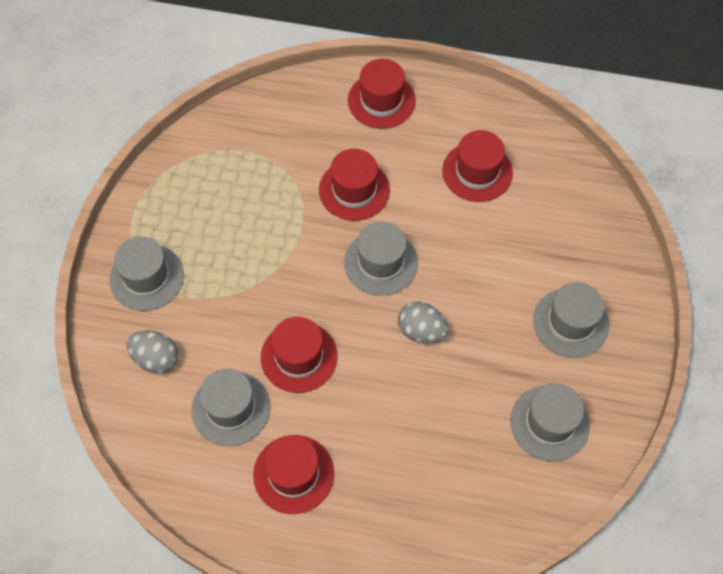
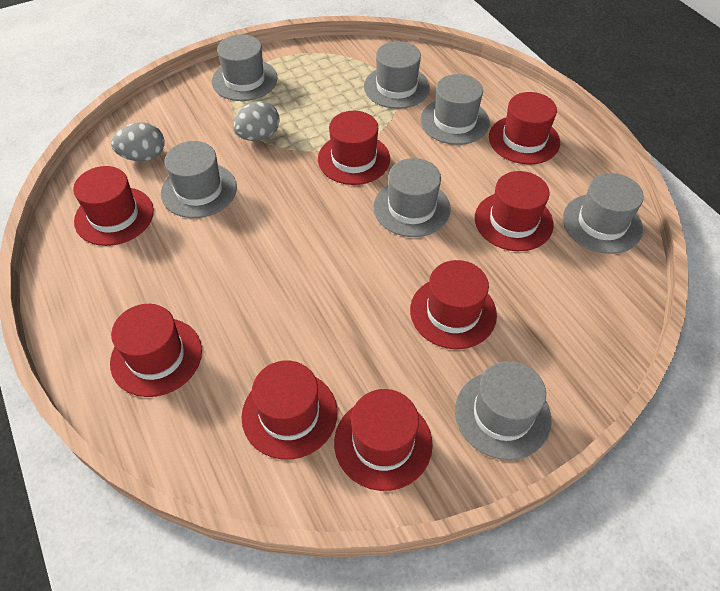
grey hat: [109,236,184,311] [192,369,270,446] [344,222,418,296] [510,383,590,461] [533,282,609,358] = 5 -> [161,141,237,218] [212,34,277,101] [364,41,430,109] [373,158,451,237] [420,74,490,145] [455,361,552,460] [563,173,644,254] = 7
red hat: [253,435,334,514] [261,317,337,393] [319,149,390,221] [348,59,416,129] [442,130,513,202] = 5 -> [73,166,154,246] [110,304,202,397] [241,361,337,460] [318,111,390,185] [334,389,433,491] [410,260,497,349] [475,171,554,251] [489,92,560,164] = 8

